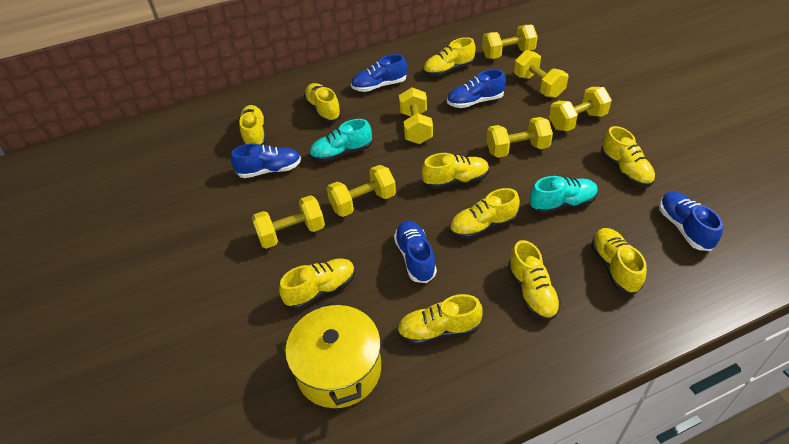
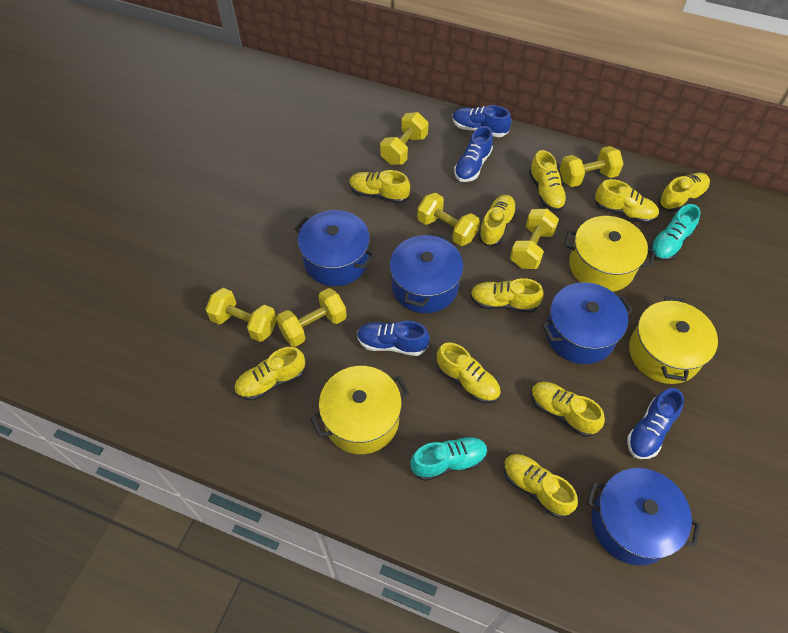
blue pot: none = 0 -> [294,210,375,286] [390,232,463,313] [542,282,633,364] [587,468,700,566] = 4
blue shoe: [231,144,301,178] [351,54,407,92] [394,221,437,283] [447,69,506,108] [659,192,723,251] = 5 -> [357,321,430,356] [452,105,511,137] [454,126,493,182] [627,388,684,459] = 4
yellow dumbbell: [252,195,325,249] [327,165,396,217] [399,88,433,144] [482,24,538,59] [487,117,553,158] [514,50,568,98] [549,87,612,131] = 7 -> [205,288,277,342] [276,288,347,347] [380,112,428,165] [417,193,480,246] [510,209,559,269] [560,146,623,187] = 6
yellow pot: [285,301,381,408] = 1 -> [310,366,410,454] [565,216,655,292] [629,296,718,384] = 3

